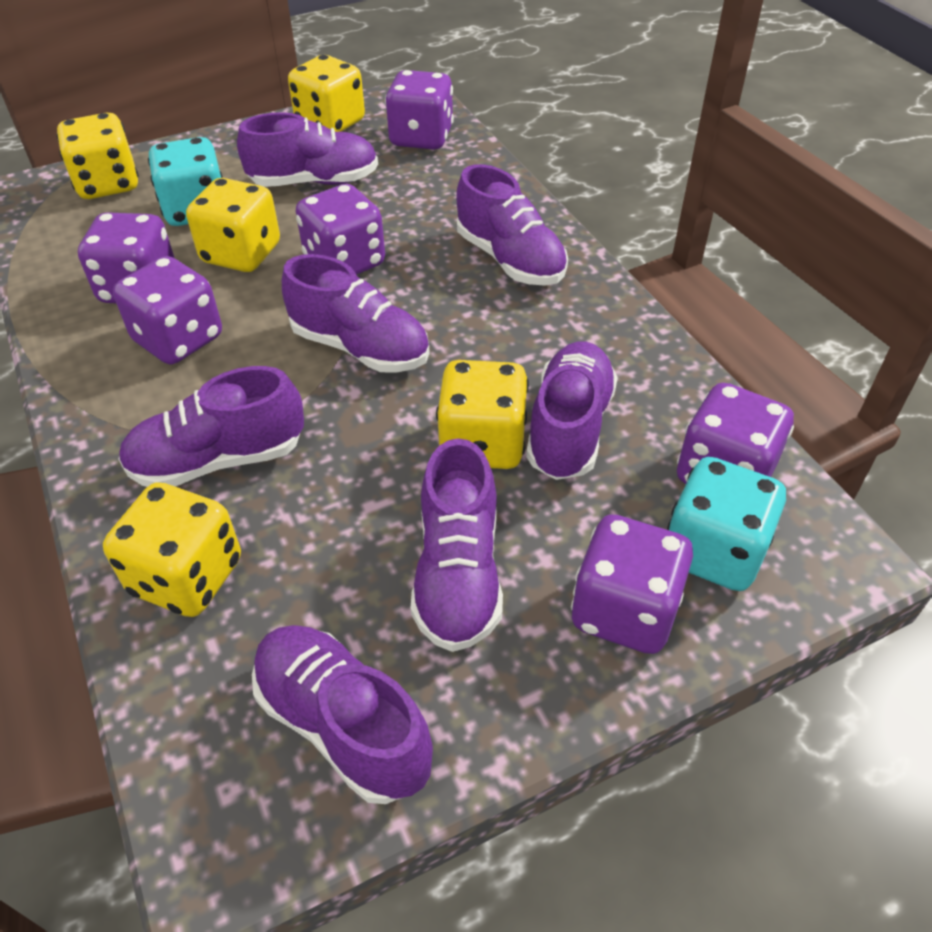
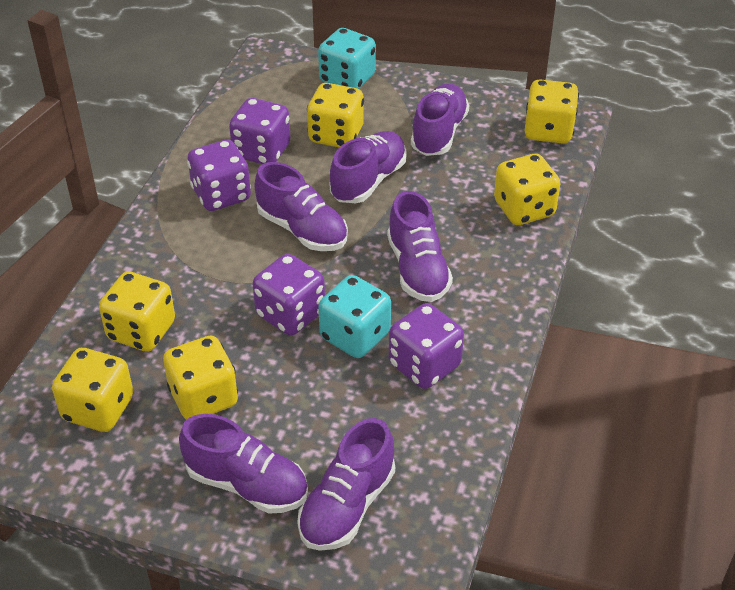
purple dice: [78,212,175,303] [113,256,222,364] [296,184,385,275] [385,70,454,150] [571,514,693,654] [677,383,794,484] = 6 -> [187,140,251,211] [229,98,290,164] [253,254,325,335] [389,303,464,389] = 4
purple shoe: [119,366,304,487] [237,112,378,187] [252,625,433,804] [282,254,430,372] [411,438,503,652] [456,164,568,286] [526,342,618,480] = 7 -> [179,414,308,514] [255,162,348,251] [297,418,395,551] [330,131,407,203] [387,191,453,302] [411,83,469,156] = 6
yellow dice: [57,113,139,199] [103,482,241,617] [186,178,280,272] [288,55,365,132] [436,360,529,469] = 5 -> [52,348,133,432] [99,271,175,352] [163,336,238,420] [307,83,364,147] [494,154,560,225] [525,80,579,144] = 6

